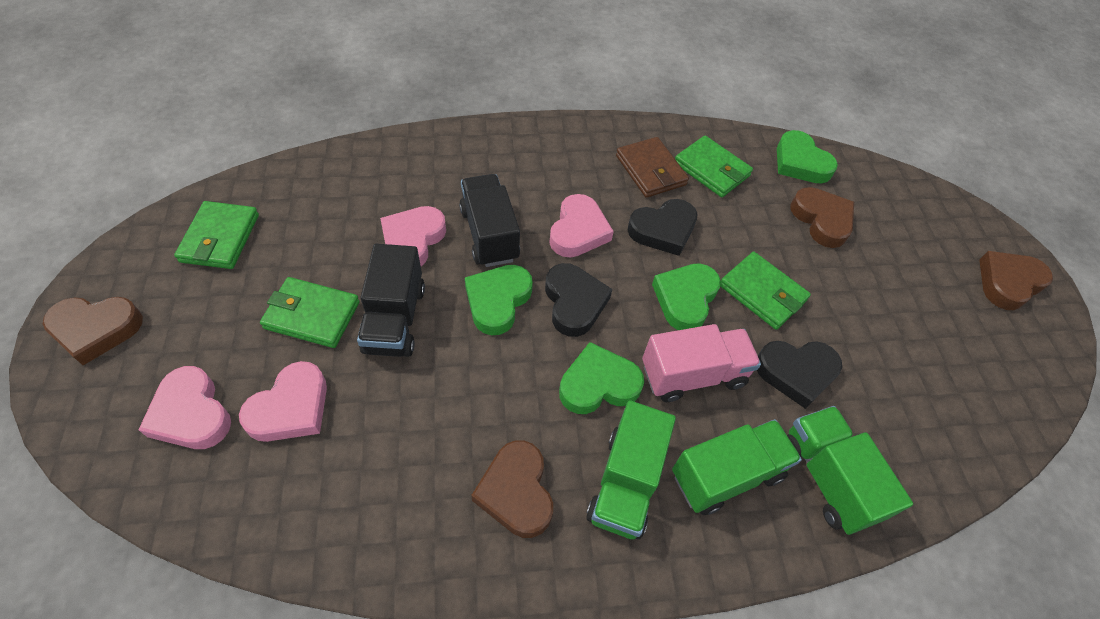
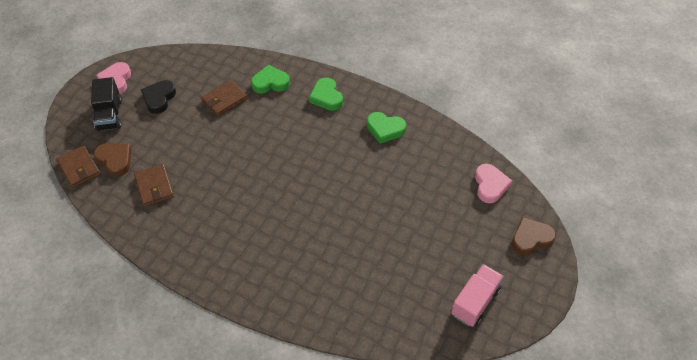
black heart: [545,263,612,337] [628,199,698,256] [757,341,842,409] = 3 -> [141,80,176,114] = 1
black truck: [357,244,425,357] [459,174,520,267] = 2 -> [91,77,122,131] = 1
brown heart: [43,297,143,365] [471,440,553,538] [790,187,854,248] [979,251,1053,310] = 4 -> [94,143,132,177] [512,217,556,255] = 2
brown wallet: [616,137,689,198] = 1 -> [56,146,101,188] [134,164,174,207] [201,80,248,117] = 3
green heart: [465,265,533,335] [559,342,644,414] [652,263,721,330] [777,130,838,184] = 4 -> [251,65,290,93] [309,78,343,111] [367,112,406,144] = 3
green truck: [586,400,676,539] [672,419,802,515] [787,406,913,535] = 3 -> none = 0
green wallet: [174,201,259,269] [260,277,360,348] [675,136,753,197] [720,252,811,330] = 4 -> none = 0
pink heart: [139,366,231,449] [239,361,327,442] [380,206,446,266] [549,194,614,258] = 4 -> [96,62,131,94] [475,164,512,203] = 2

